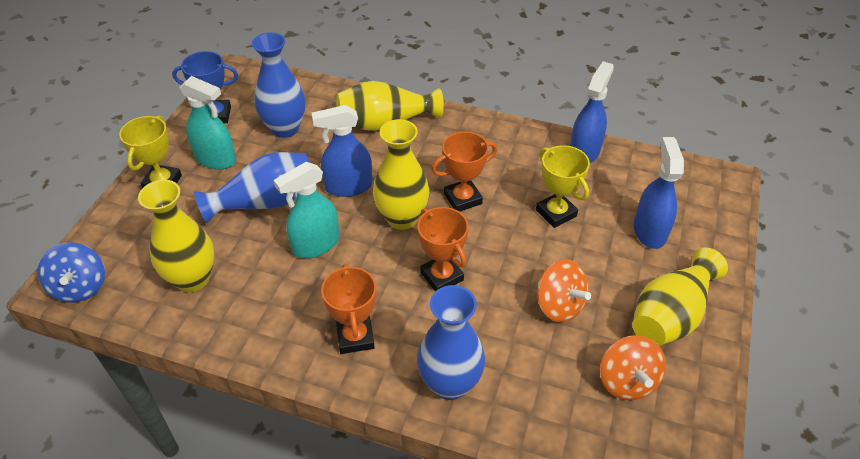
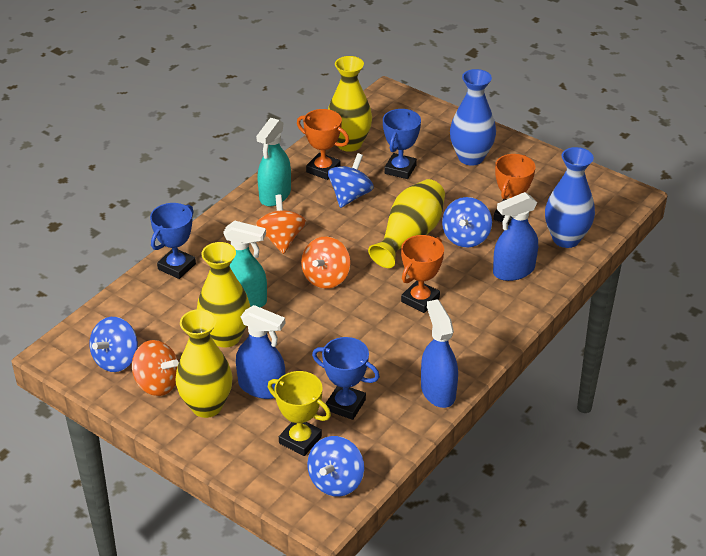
blue spinning top: [38,242,105,303] = 1 -> [90,317,138,372] [307,436,364,497] [328,153,374,208] [442,197,492,248] = 4
blue trophy: [172,51,238,123] = 1 -> [150,203,196,279] [312,337,380,420] [383,109,421,179] = 3
blue vase: [194,152,309,223] [252,32,305,138] [417,285,485,400] = 3 -> [450,69,496,166] [545,147,595,248] = 2
orange spinning top: [537,260,591,322] [600,336,666,400] = 2 -> [132,340,179,396] [256,195,306,254] [301,236,350,289] = 3
yellow trophy: [119,116,182,188] [536,145,590,228] = 2 -> [268,371,331,456] = 1

